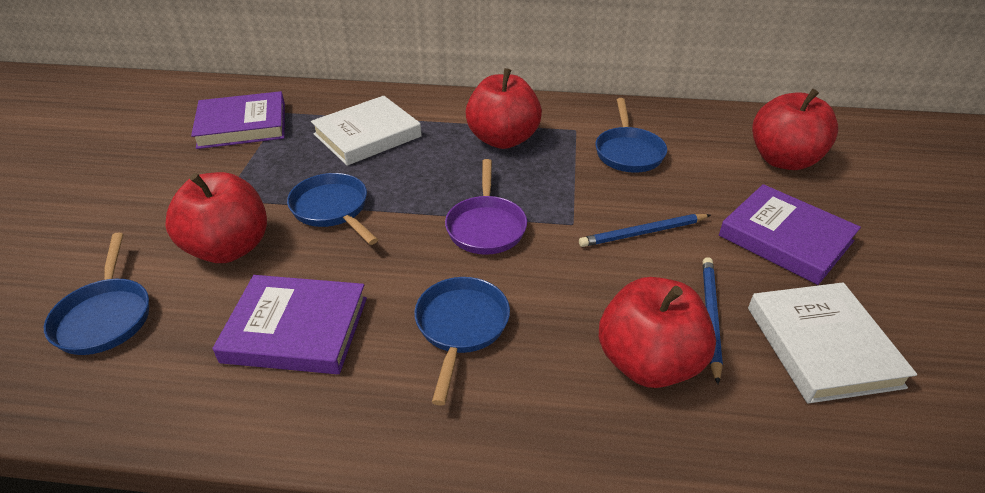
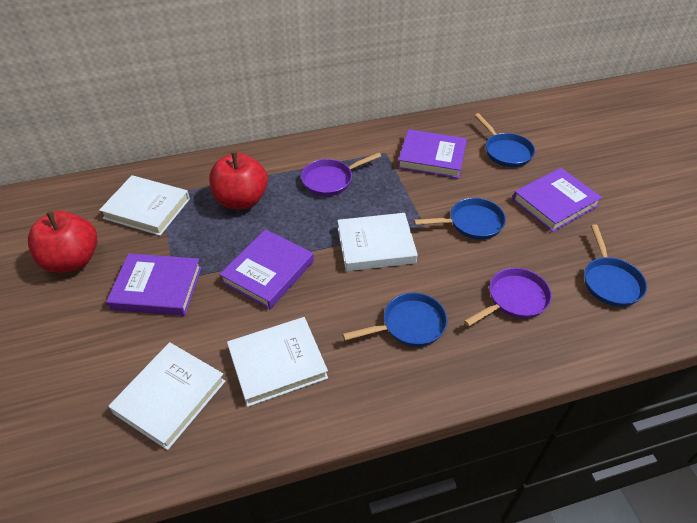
blue pencil: [579,214,711,247] [703,257,723,384] = 2 -> none = 0
purple book: [191,91,285,149] [213,275,367,374] [719,184,861,285] = 3 -> [106,253,202,316] [219,229,314,309] [398,129,467,179] [512,168,602,232] = 4
purple pan: [445,159,527,255] = 1 -> [301,152,381,196] [464,268,552,327] = 2
red apple: [165,172,267,263] [466,68,542,149] [599,277,716,388] [752,89,838,170] = 4 -> [28,211,97,273] [209,152,268,209] = 2
white book: [311,96,422,166] [748,282,917,404] = 2 -> [99,175,190,236] [108,342,225,450] [227,317,328,407] [337,213,418,271] = 4

